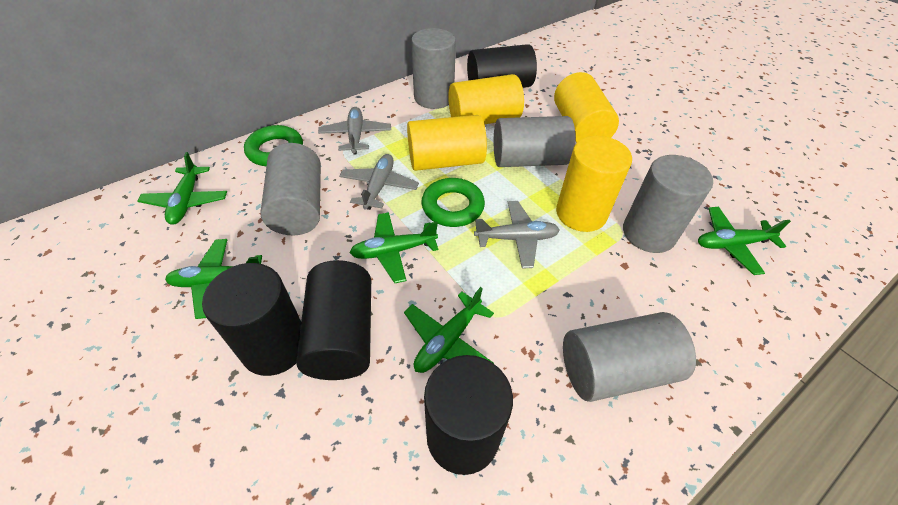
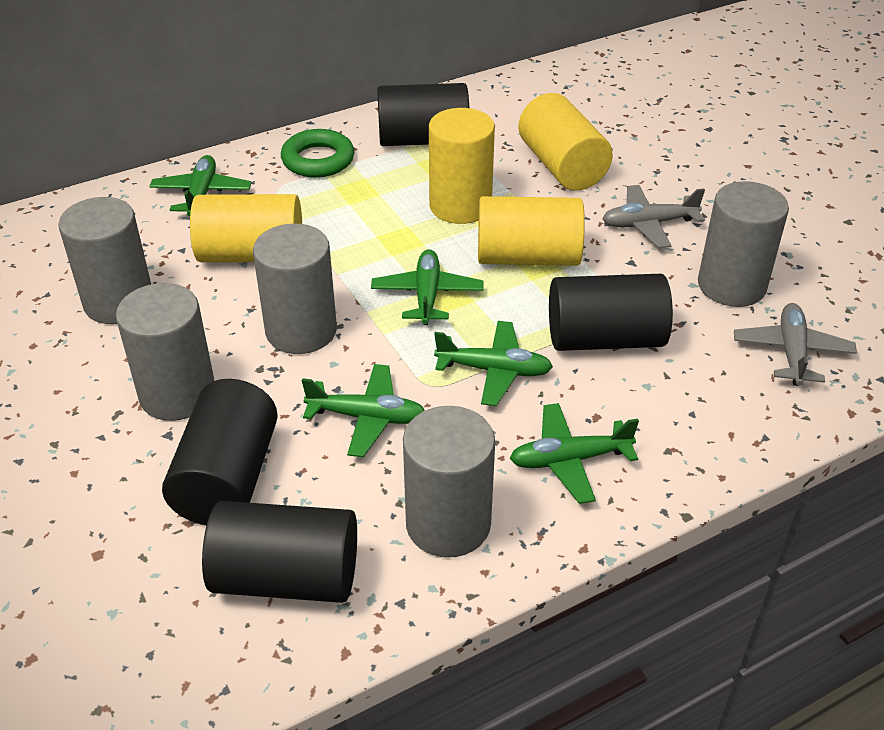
green ring: [244,125,303,166] [421,178,485,227] = 2 -> [281,129,354,178] = 1
grey plane: [318,107,391,154] [339,154,419,210] [474,201,560,269] = 3 -> [603,185,705,248] [734,303,857,386] = 2

